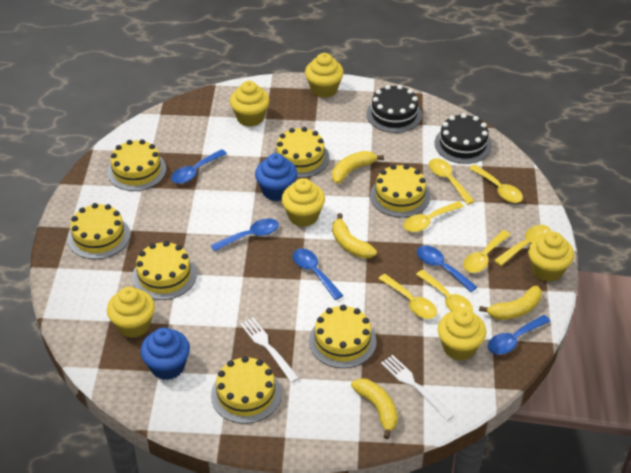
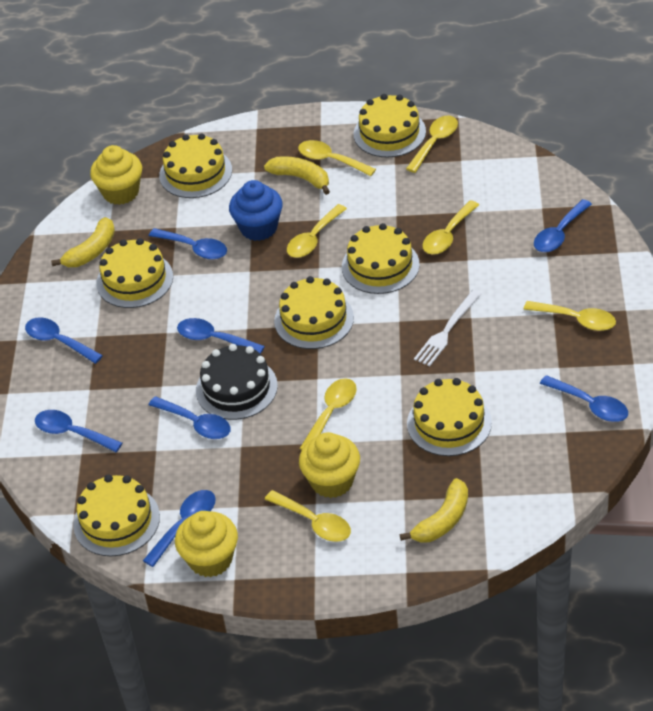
black cake: [367,85,422,133] [435,113,492,164] = 2 -> [196,344,278,420] = 1
blue cupcake: [140,328,190,380] [255,153,298,201] = 2 -> [229,180,283,241] = 1
blue spoon: [171,149,227,184] [211,218,279,252] [293,248,343,300] [417,245,477,292] [488,315,551,354] = 5 -> [25,317,103,364] [35,410,122,452] [143,490,215,567] [149,228,227,260] [149,396,231,439] [177,318,265,354] [534,199,592,252] [540,375,628,422] = 8
white fork: [240,317,299,383] [381,355,454,421] = 2 -> [414,290,482,366] = 1
yellow banana: [332,151,384,184] [332,213,377,258] [351,378,398,439] [479,286,542,320] = 4 -> [51,217,115,267] [264,156,330,195] [400,478,468,543] = 3
yellow cupcake: [107,287,155,338] [230,81,270,127] [282,178,325,227] [305,53,344,98] [438,308,486,361] [528,232,574,282] = 6 -> [90,145,142,205] [175,511,238,577] [299,432,360,498] = 3

